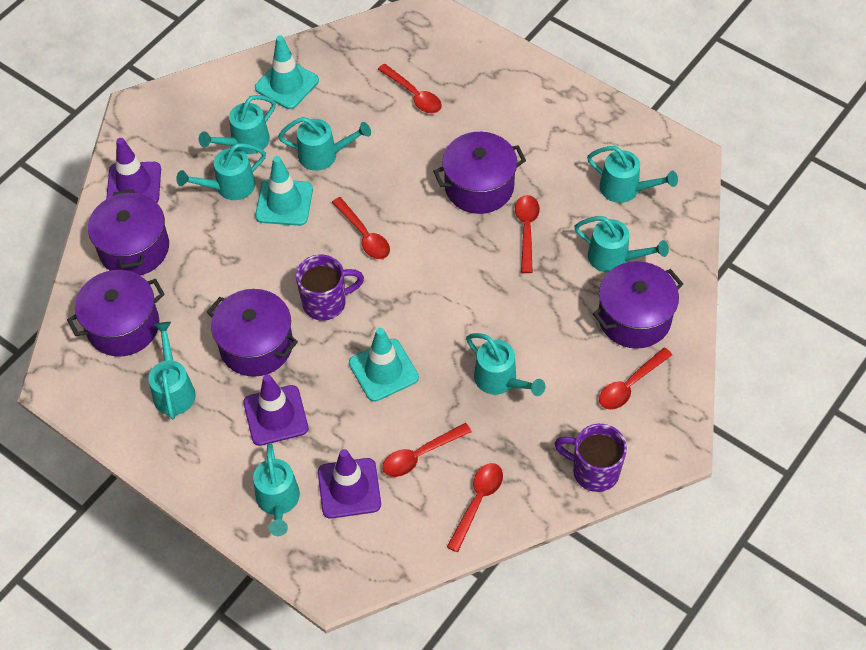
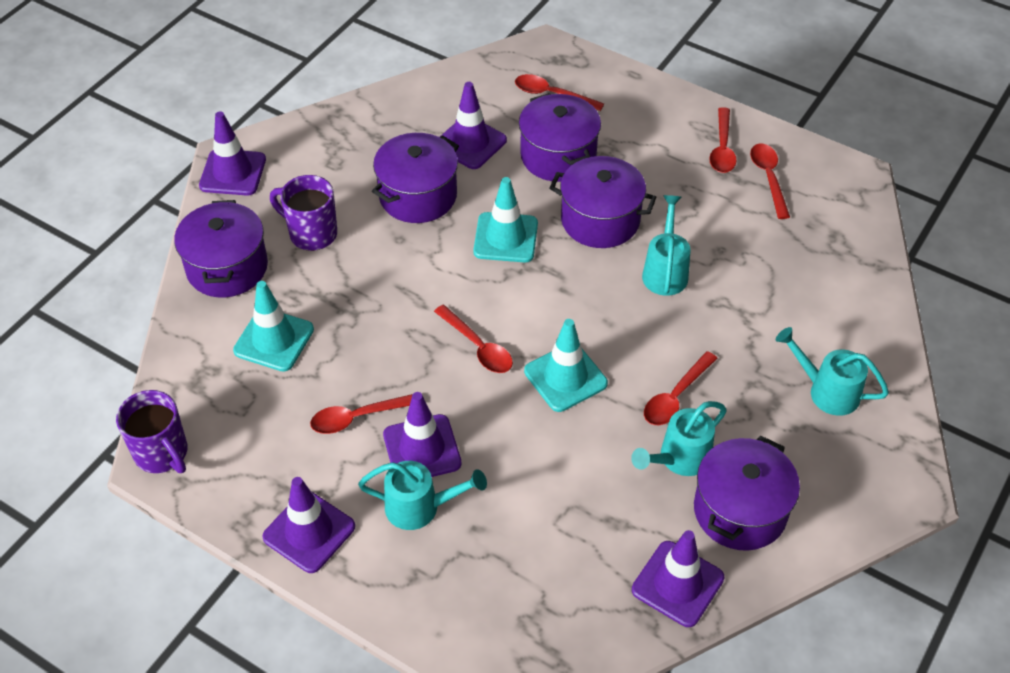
purple traffic cone: [106,138,161,203] [243,374,308,446] [318,449,381,519] = 3 -> [199,112,266,196] [262,477,355,573] [383,392,462,477] [441,82,507,169] [632,530,724,627] = 5
turquoise watering can: [148,322,196,419] [176,143,266,200] [199,95,276,154] [253,443,300,536] [278,117,371,171] [466,333,545,396] [574,216,669,273] [587,146,678,203] = 8 -> [358,461,487,530] [631,401,727,476] [642,195,691,296] [776,327,889,416] = 4

